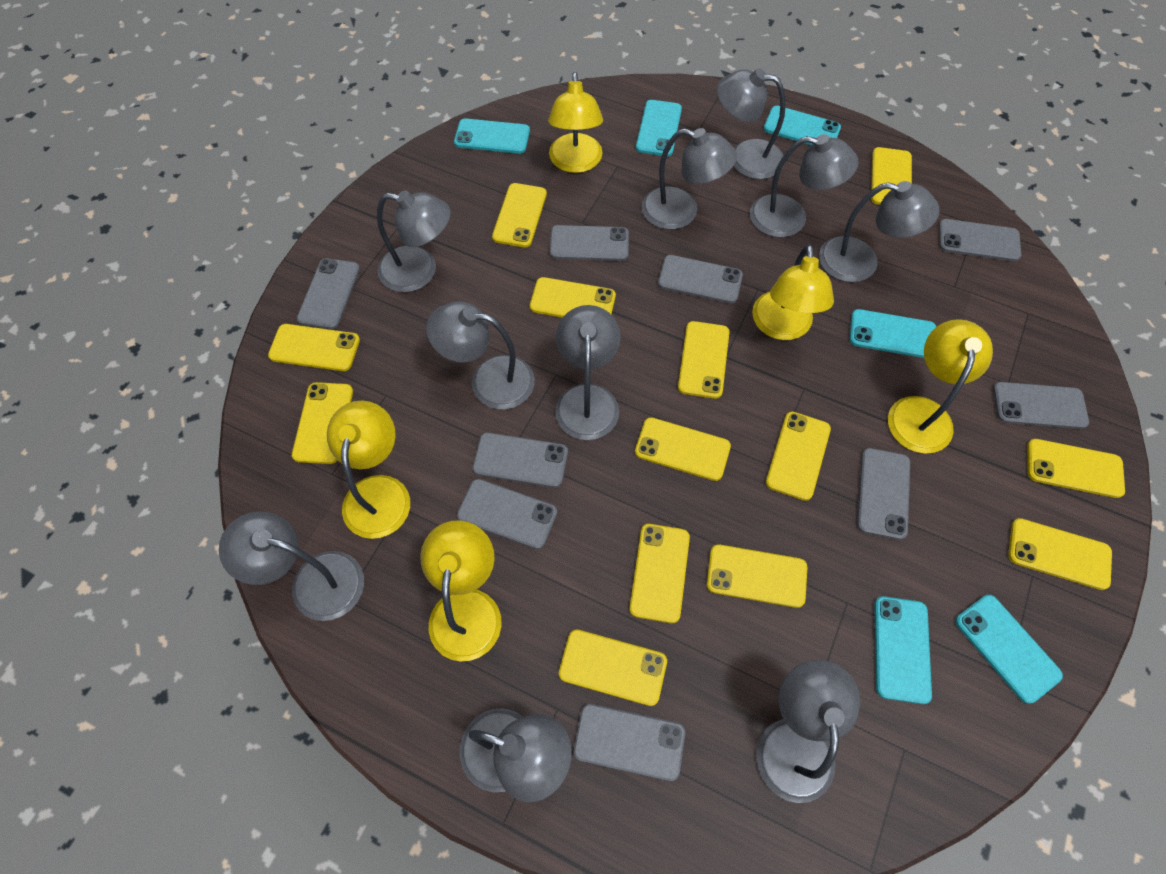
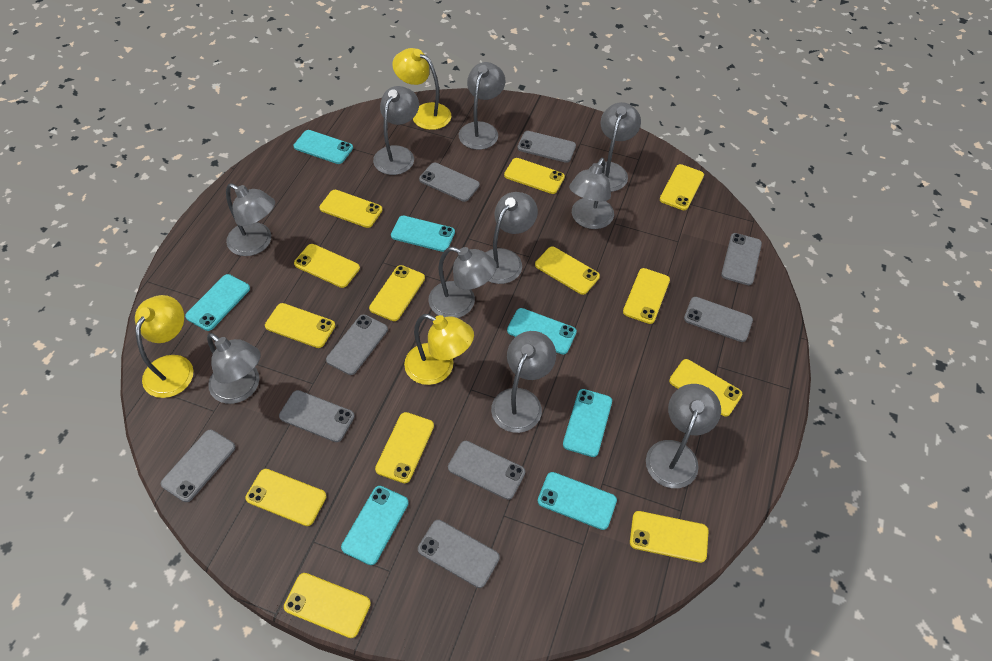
turquoise phone: [454,118,530,154] [636,100,682,156] [764,106,841,145] [850,309,936,358] [874,596,932,704] [955,595,1063,704] = 6 -> [185,274,250,331] [294,130,353,164] [341,486,409,565] [391,216,455,252] [507,308,577,354] [538,472,617,530] [563,389,612,457] = 7
yellow lamp: [327,401,410,539] [420,520,501,662] [548,72,603,173] [752,244,834,340] [888,319,993,454] = 5 -> [135,295,193,398] [392,48,451,130] [404,314,474,385] = 3

